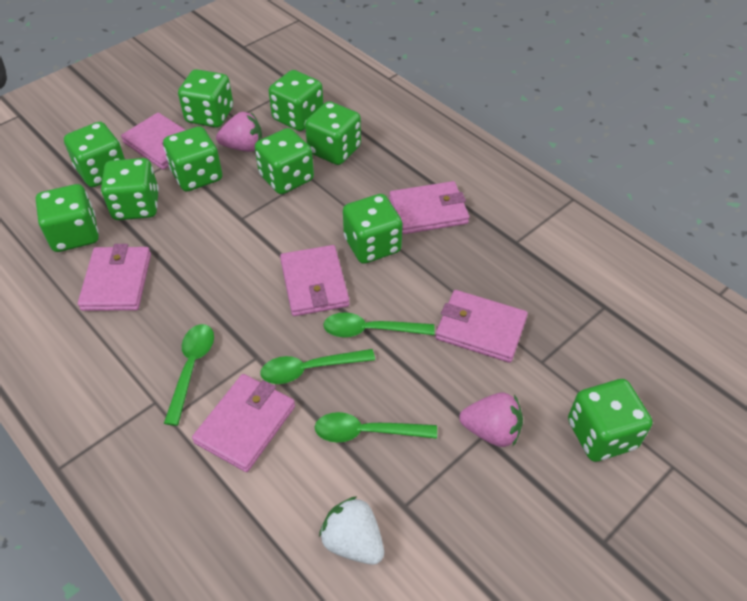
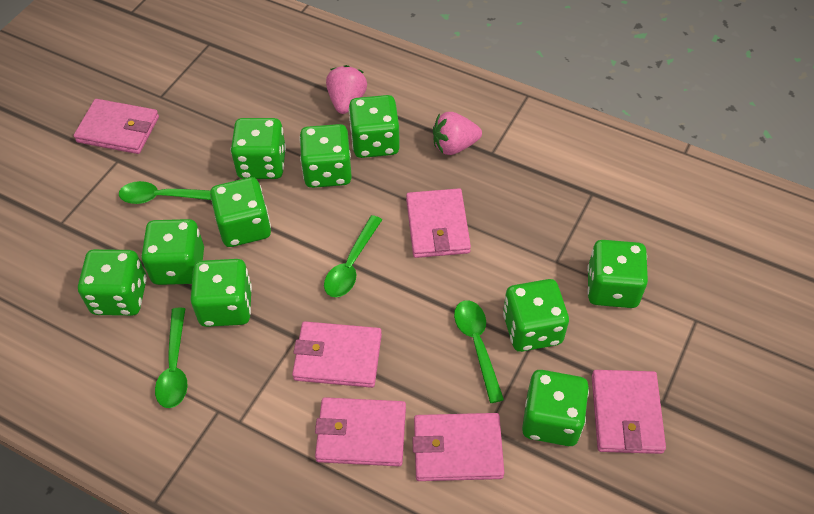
white strawberry: [319,496,384,565] = 1 -> none = 0

